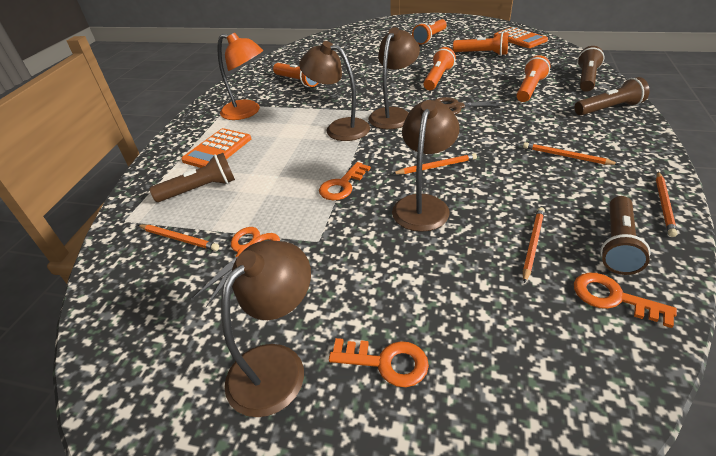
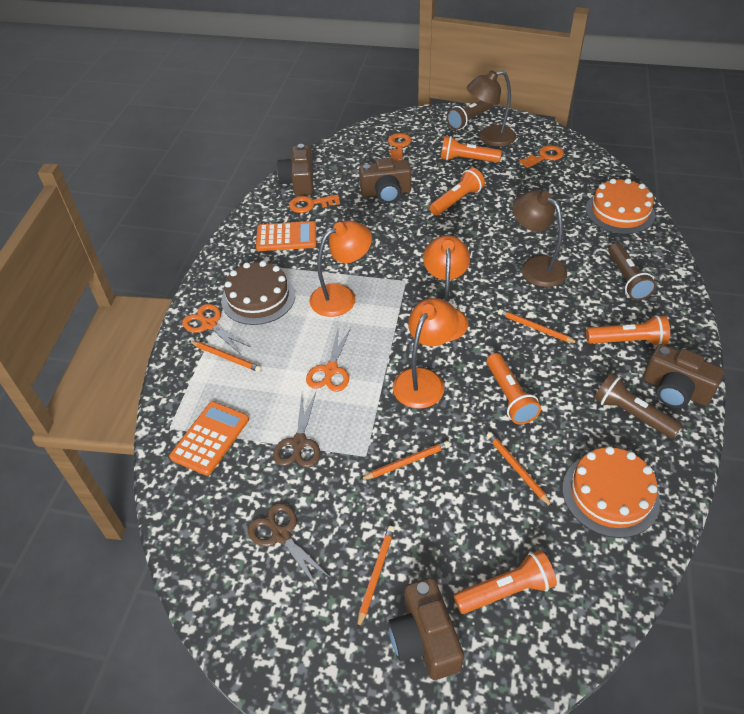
brown cake: none = 0 -> [221,261,295,325] = 1
brown camera: none = 0 -> [277,144,313,196] [359,158,412,203] [388,578,464,680] [643,344,724,408] = 4
brown flashlight: [149,153,235,202] [575,77,649,115] [577,46,605,92] [600,196,651,275] = 4 -> [447,100,494,130] [594,373,682,439] [608,243,656,300] = 3
brown lamp: [221,240,311,417] [299,41,370,141] [368,27,420,129] [392,100,460,232] = 4 -> [467,70,516,147] [513,190,567,287] = 2
brown scissors: [435,97,508,115] = 1 -> [248,503,332,589] [273,392,320,468] = 2
orange cake: none = 0 -> [562,446,660,538] [586,179,655,234] = 2
orange lamp: [217,32,264,120] = 1 -> [309,220,372,317] [393,298,459,409] [423,235,470,341] = 3
orange scissors: [191,227,280,307] = 1 -> [182,304,251,353] [306,328,351,392] = 2

